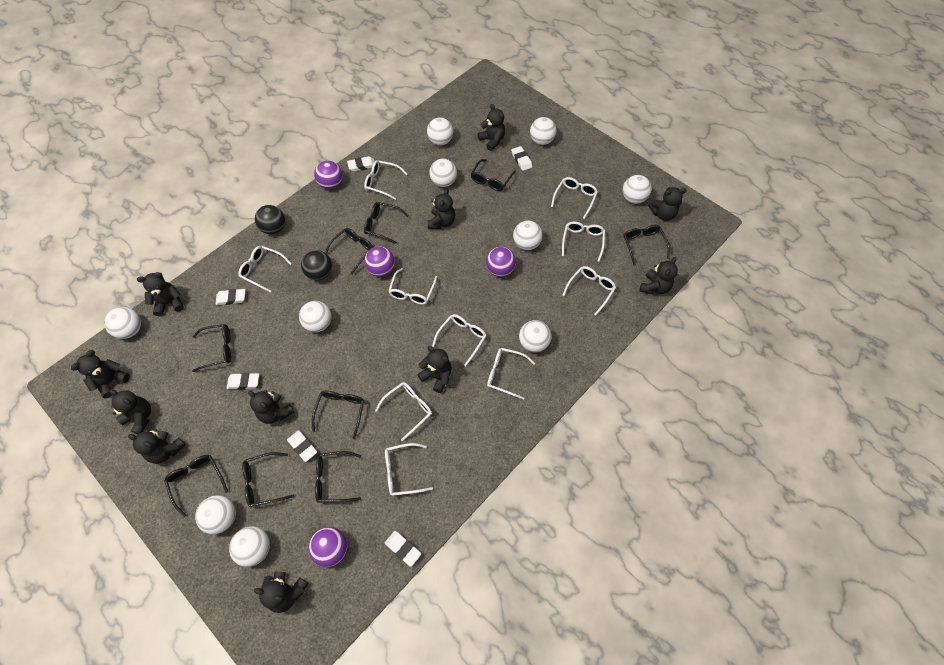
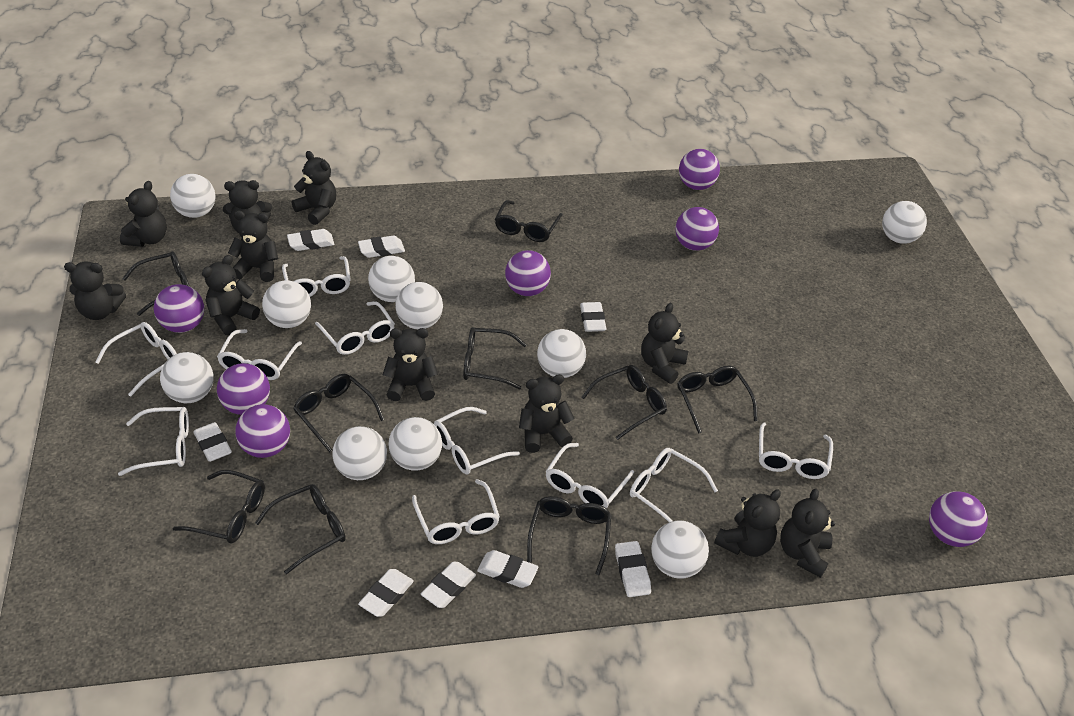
black ball: [255,205,285,234] [301,250,332,281] = 2 -> none = 0
purple ball: [308,527,347,567] [314,161,342,189] [364,246,395,277] [486,247,516,277] = 4 -> [154,284,204,333] [217,363,270,415] [235,404,290,458] [505,250,551,296] [675,207,719,251] [679,149,720,190] [929,491,988,547] = 7
white eraser: [216,289,245,305] [227,373,259,390] [287,430,317,462] [347,156,375,172] [385,531,421,567] [511,146,532,171] = 6 -> [193,422,232,462] [287,229,334,251] [358,235,405,258] [358,569,414,617] [421,561,476,608] [477,550,538,588] [580,302,606,332] [615,541,651,597] = 8

